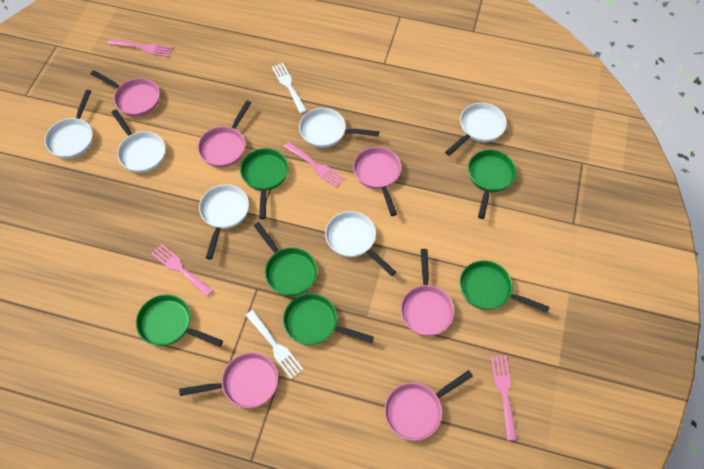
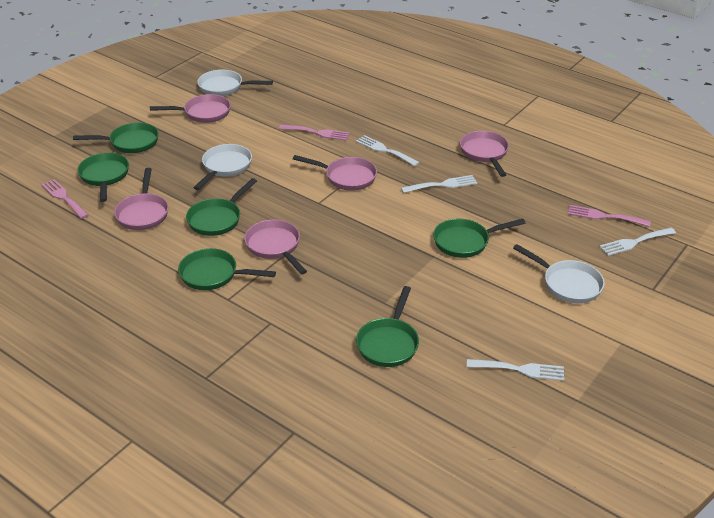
pink fork: [108,39,173,57] [151,244,213,297] [284,142,345,187] [491,355,517,440] = 4 -> [41,179,88,219] [279,124,350,141] [568,205,651,227] = 3
pink pan: [91,70,160,117] [179,352,278,408] [198,100,251,167] [353,147,401,216] [384,370,473,441] [400,249,454,336] = 6 -> [114,168,169,230] [150,94,231,123] [244,219,307,275] [293,155,377,191] [460,131,509,177] = 5
white fork: [246,310,304,379] [272,63,307,113] = 2 -> [356,135,420,166] [401,175,477,193] [467,359,564,381] [599,228,676,256] = 4
white pan: [45,90,93,159] [111,110,166,173] [199,184,249,260] [299,108,379,148] [325,211,396,276] [445,103,507,156] = 6 -> [194,144,252,190] [197,70,273,96] [513,244,605,303] = 3

